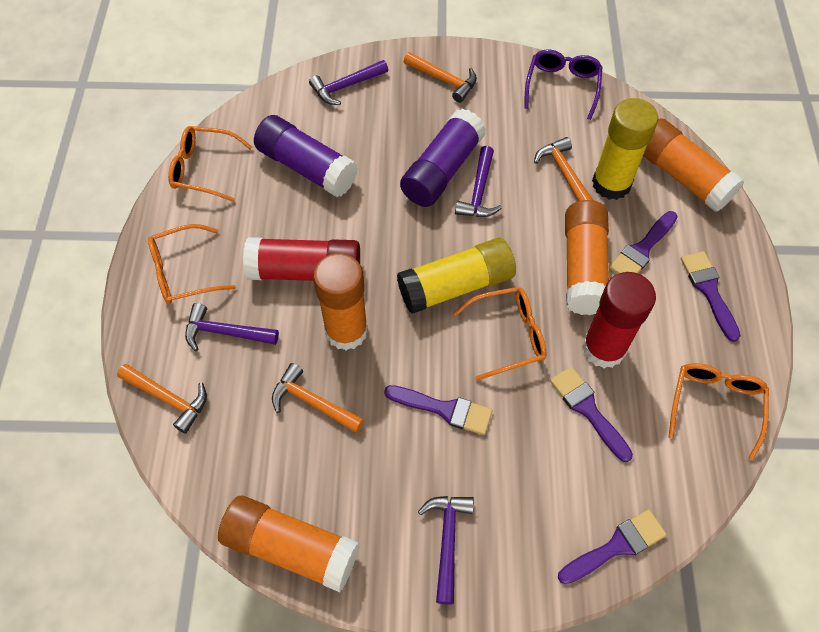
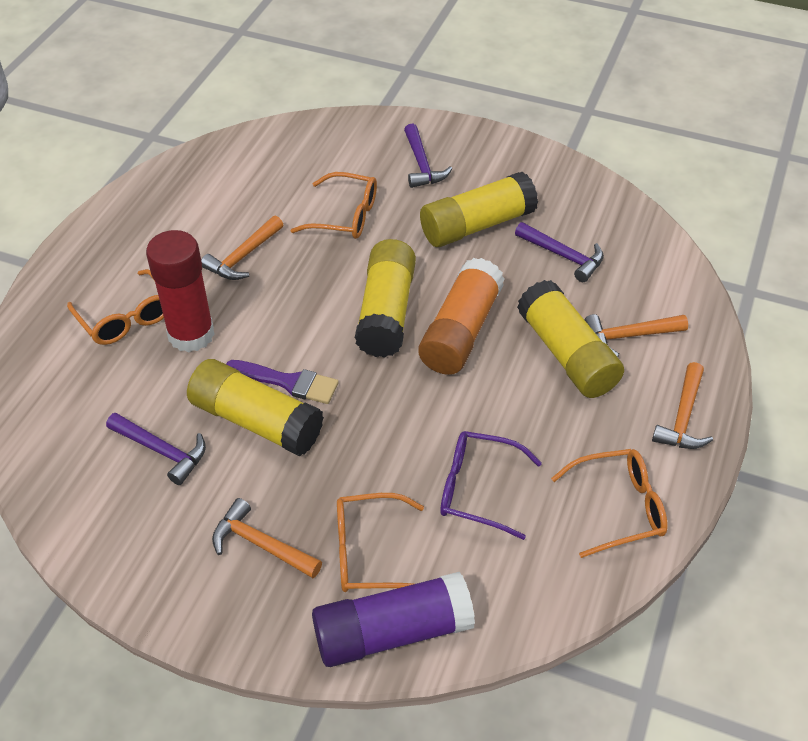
orange glue stick: [218,496,359,592] [313,253,368,351] [565,200,609,315] [643,118,744,212] = 4 -> [418,258,505,375] = 1
purple brush: [384,385,493,435] [550,366,633,462] [558,509,667,584] [609,211,678,274] [681,251,741,342] = 5 -> [226,360,339,404] = 1
purple glue stick: [254,115,358,197] [400,109,486,207] = 2 -> [312,572,475,667] = 1
purple hammer: [185,303,279,351] [309,60,388,105] [418,496,474,605] [455,146,502,217] = 4 -> [106,413,206,485] [404,124,452,188] [515,222,604,282] = 3
red glue stick: [243,237,360,281] [582,272,656,368] = 2 -> [146,230,215,352] = 1
yellow glue stick: [397,238,516,314] [592,98,658,200] = 2 -> [187,359,324,456] [355,239,416,358] [420,172,538,247] [517,280,624,398] = 4

